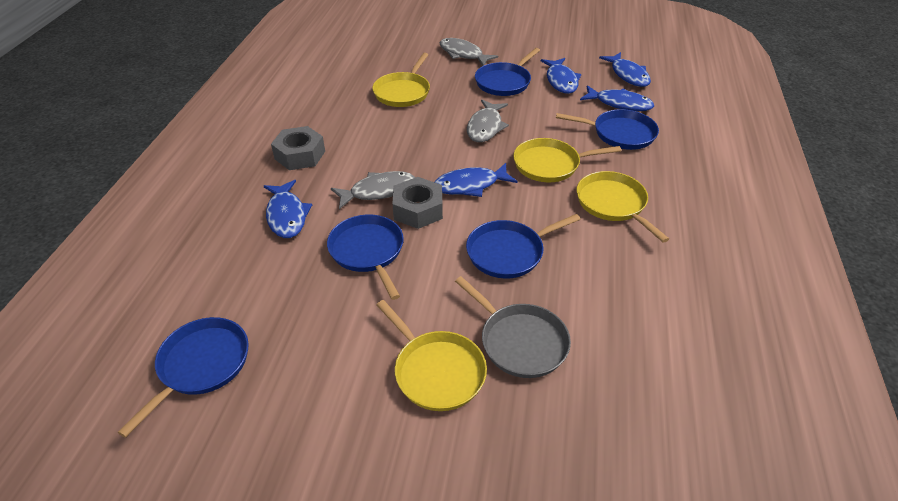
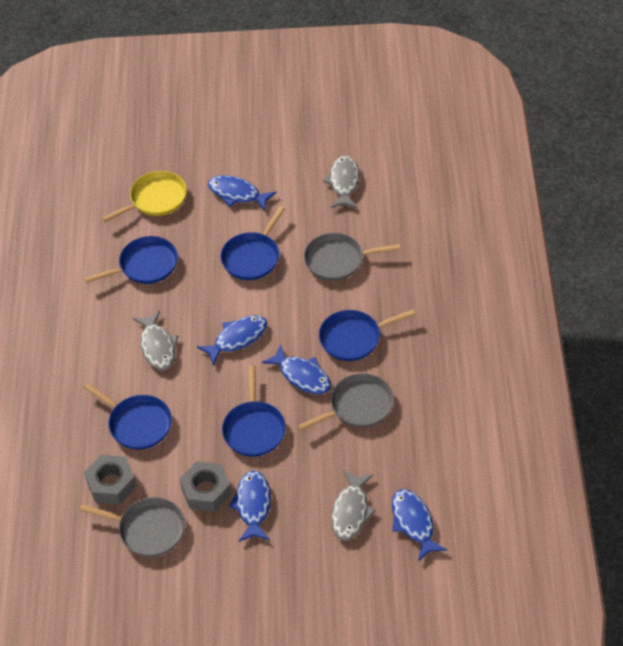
grey pan: [455,276,571,378] = 1 -> [79,497,185,557] [298,373,394,431] [304,233,400,281] = 3
yellow pan: [372,53,430,107] [376,300,487,411] [513,138,621,182] [577,171,669,243] = 4 -> [102,171,187,222] = 1

